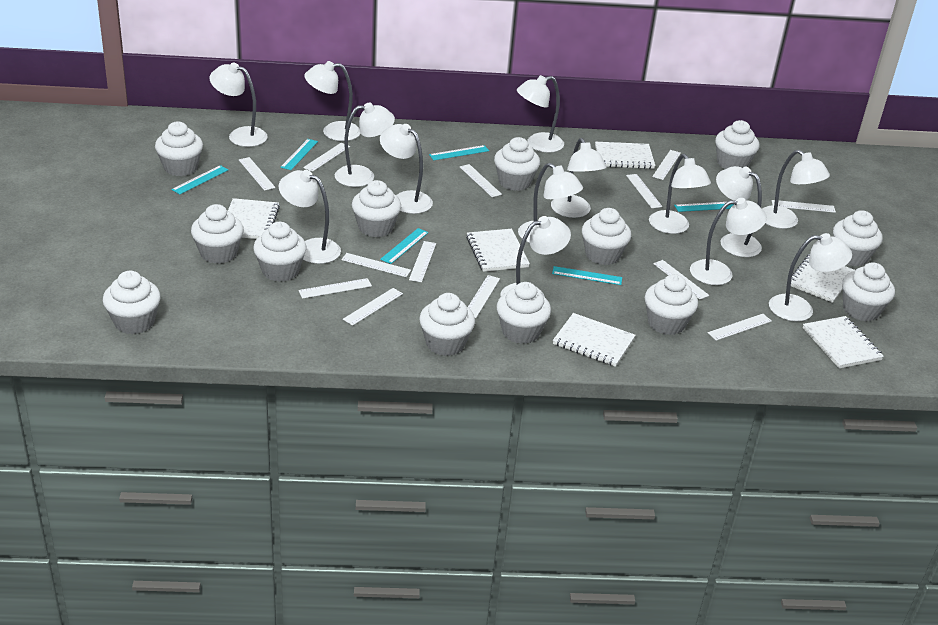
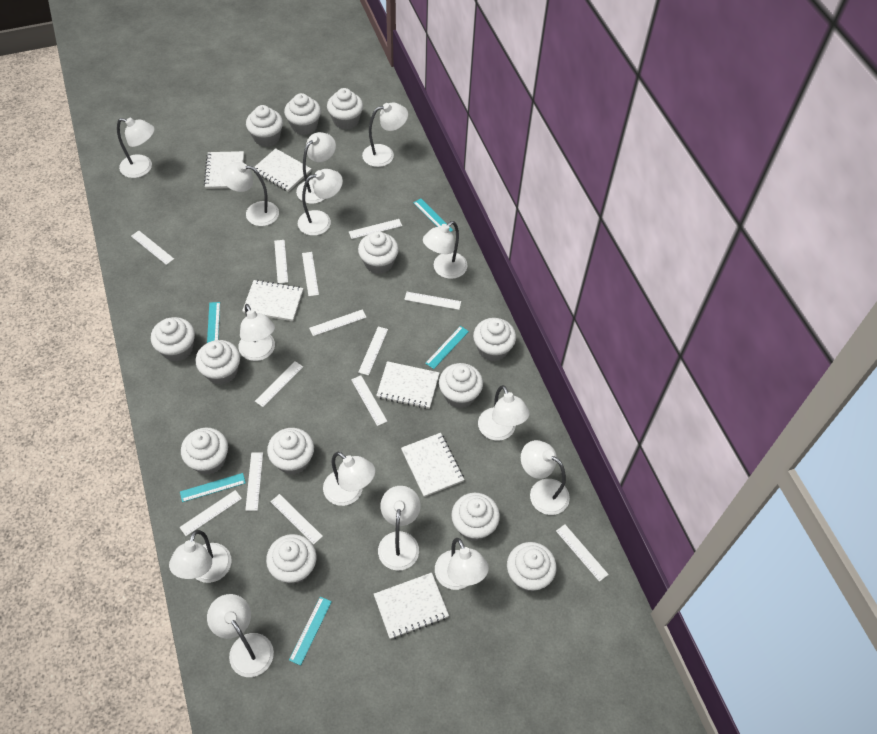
turquoise ruler: [172,165,229,194] [280,139,318,170] [380,228,428,264] [429,145,489,160] [552,266,622,285] [674,202,734,212] = 6 -> [180,473,246,502] [207,302,220,343] [289,597,332,666] [413,198,453,232] [425,326,469,369] = 5

